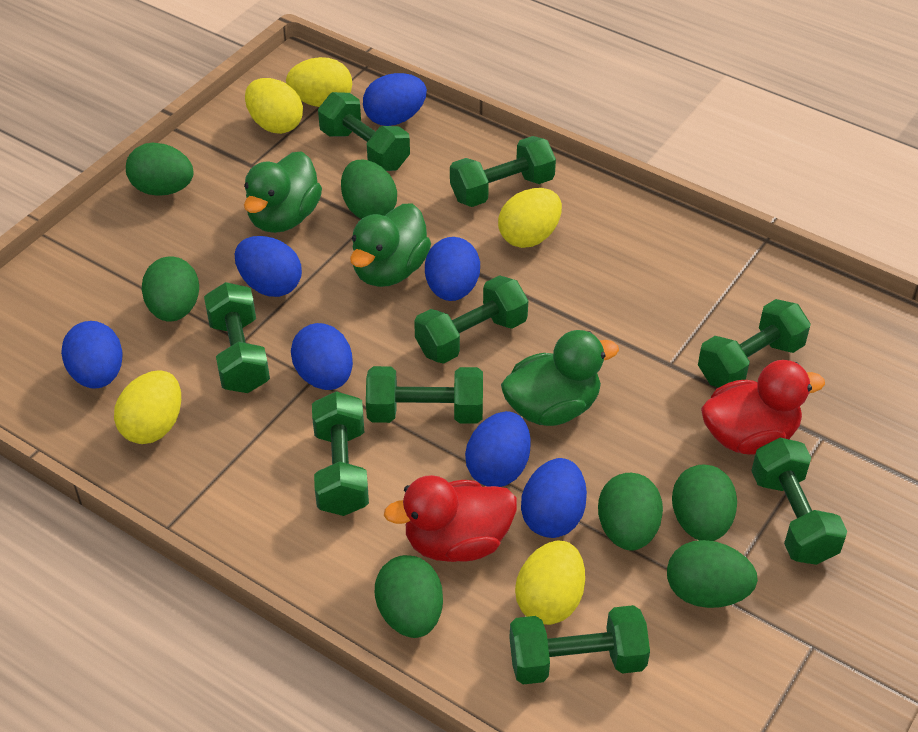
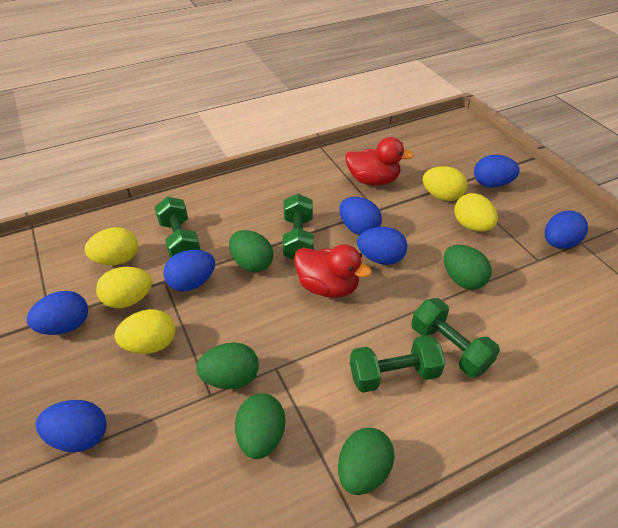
green duck: [244,151,322,233] [350,203,431,287] [501,330,619,426] = 3 -> none = 0
green dumbbell: [204,282,270,393] [312,391,369,516] [318,92,410,171] [366,366,483,424] [414,275,528,364] [450,136,556,207] [509,605,650,685] [698,299,811,388] [751,438,847,565] = 9 -> [155,197,201,258] [283,194,314,260] [350,335,445,393] [411,298,500,378] = 4
green egg: [126,143,194,196] [142,256,199,322] [341,160,397,219] [375,555,443,638] [598,473,663,551] [667,540,758,608] [672,464,737,541] = 7 -> [196,342,259,389] [229,230,273,272] [235,393,285,459] [338,428,395,495] [444,245,492,290] = 5

